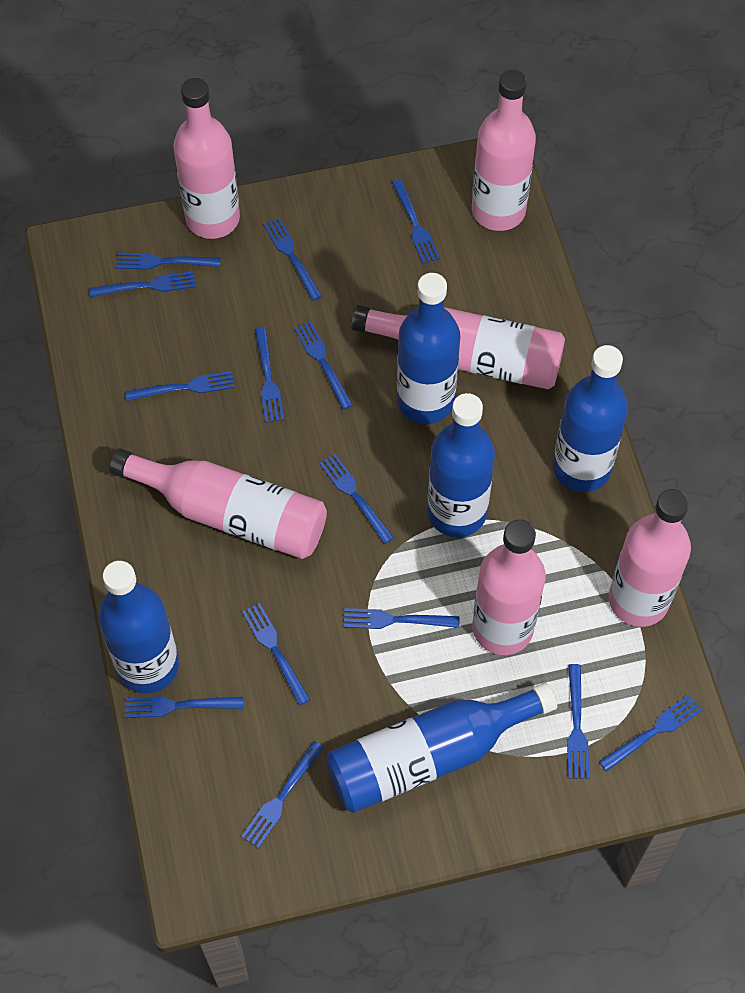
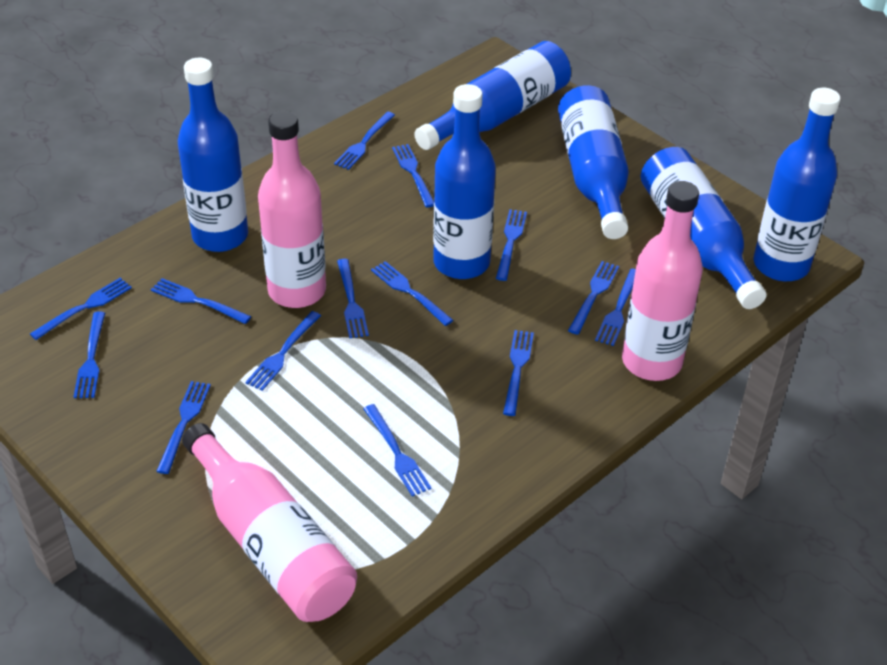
blue bottle: [98,561,179,694] [326,683,557,813] [397,273,460,424] [427,393,495,537] [553,345,628,492] = 5 -> [178,58,248,252] [414,41,571,150] [433,84,496,279] [558,85,629,239] [641,147,767,309] [754,88,841,281] = 6
pink bottle: [109,448,327,559] [173,78,240,239] [351,305,565,389] [472,70,536,231] [472,519,546,655] [609,489,691,627] = 6 -> [182,423,357,622] [258,111,326,308] [622,181,703,381] = 3

